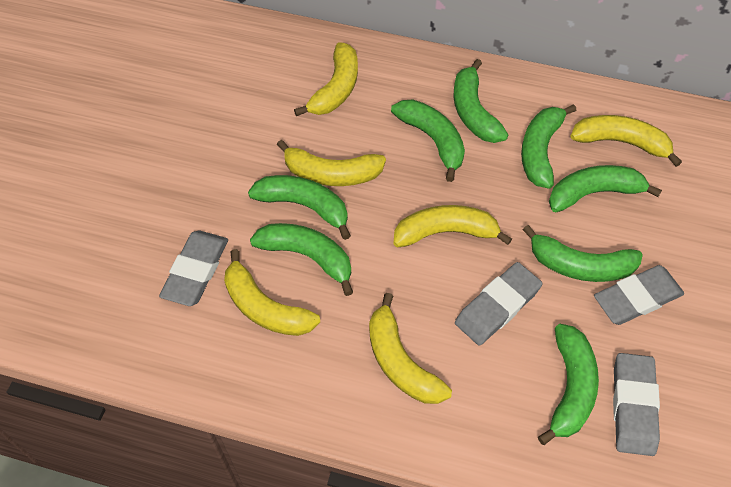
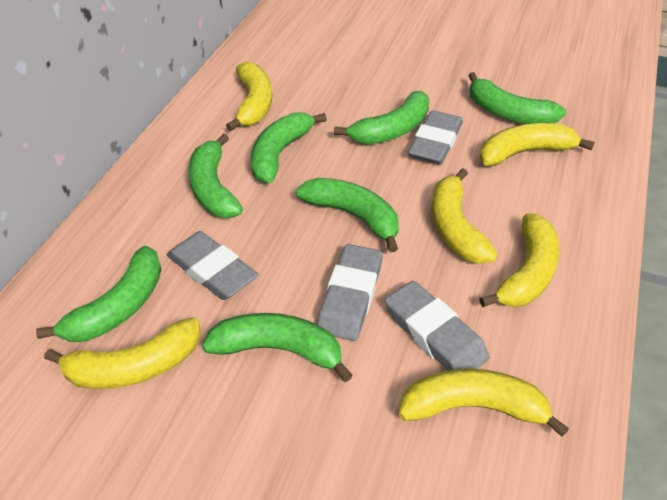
green banana: [248,175,351,240] [250,223,353,296] [391,99,465,182] [454,59,508,143] [521,104,577,189] [523,225,643,282] [538,324,599,445] [549,165,662,212] = 8 -> [36,246,161,342] [188,134,243,218] [202,313,353,382] [251,112,327,183] [296,178,399,252] [334,91,429,144] [468,72,566,124] = 7

